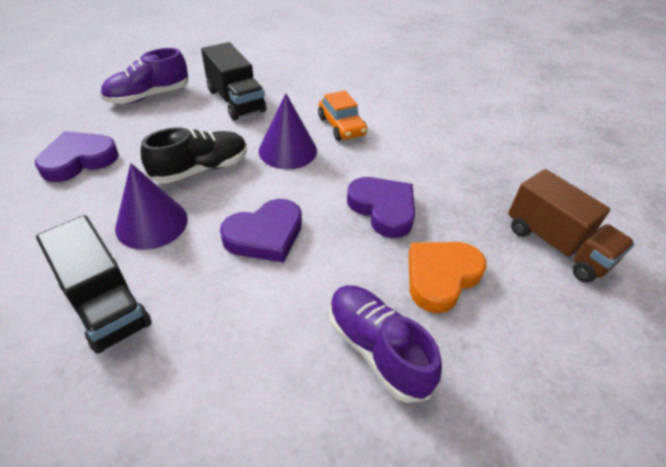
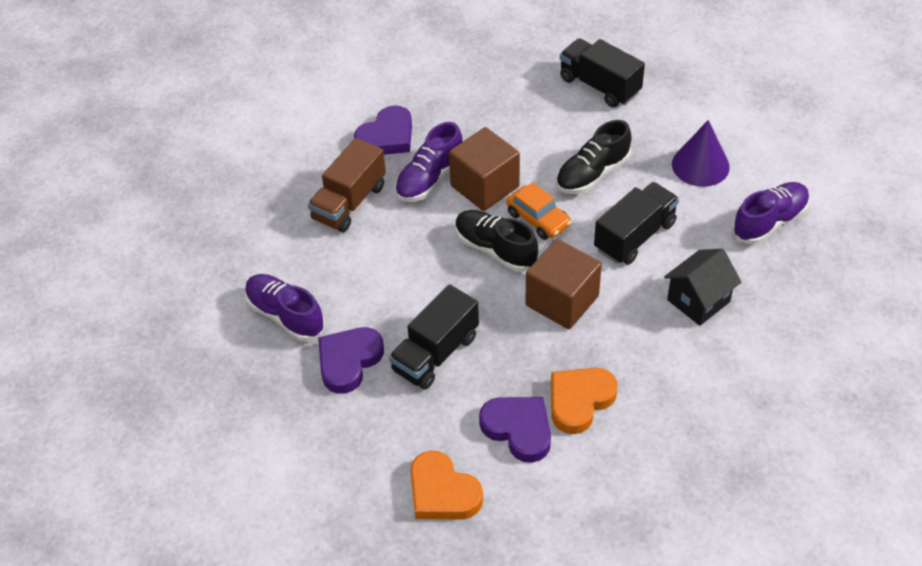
black house: none = 0 -> [664,249,741,326] = 1
black shoe: [141,127,247,184] = 1 -> [455,210,538,272] [556,120,632,194] = 2
black truck: [36,215,152,354] [201,42,266,120] = 2 -> [389,284,479,390] [560,38,645,107] [594,182,679,265] = 3
brown cube: none = 0 -> [449,127,520,211] [525,239,602,329] = 2
orange heart: [409,242,487,313] = 1 -> [410,451,483,520] [551,367,618,434] = 2
purple cone: [115,163,188,250] [259,93,317,169] = 2 -> [672,120,730,187] = 1
purple shoe: [100,48,189,104] [329,285,442,403] = 2 -> [245,274,325,341] [395,122,463,202] [732,182,809,244] = 3

